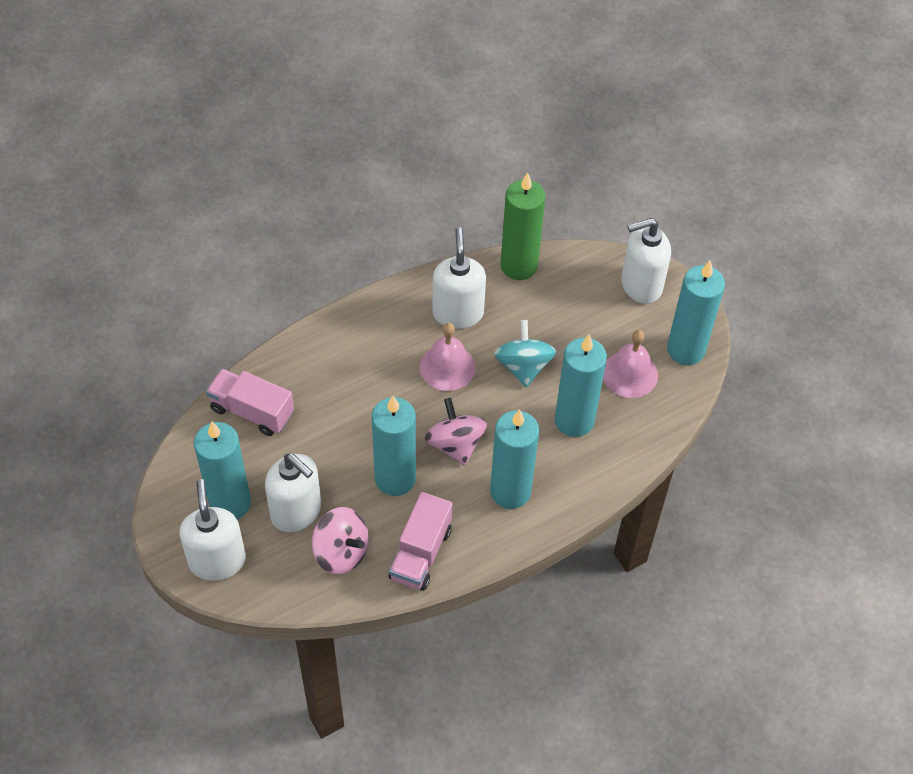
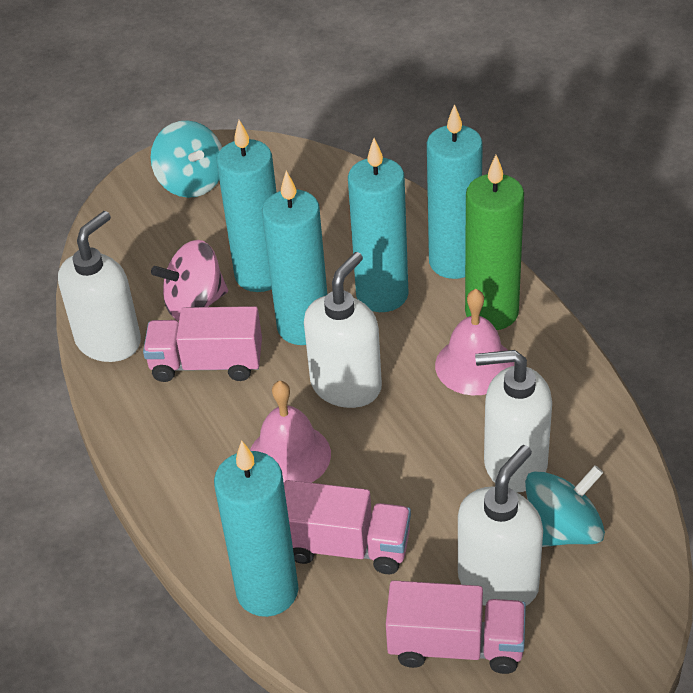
pink spinning top: [312,507,369,575] [425,398,487,466] = 2 -> [151,240,228,321] = 1
pink truck: [206,369,294,436] [389,492,453,591] = 2 -> [143,306,262,382] [284,480,411,574] [386,580,526,674] = 3
turquoise spinning top: [494,320,556,388] = 1 -> [150,121,222,198] [525,465,605,547] = 2

